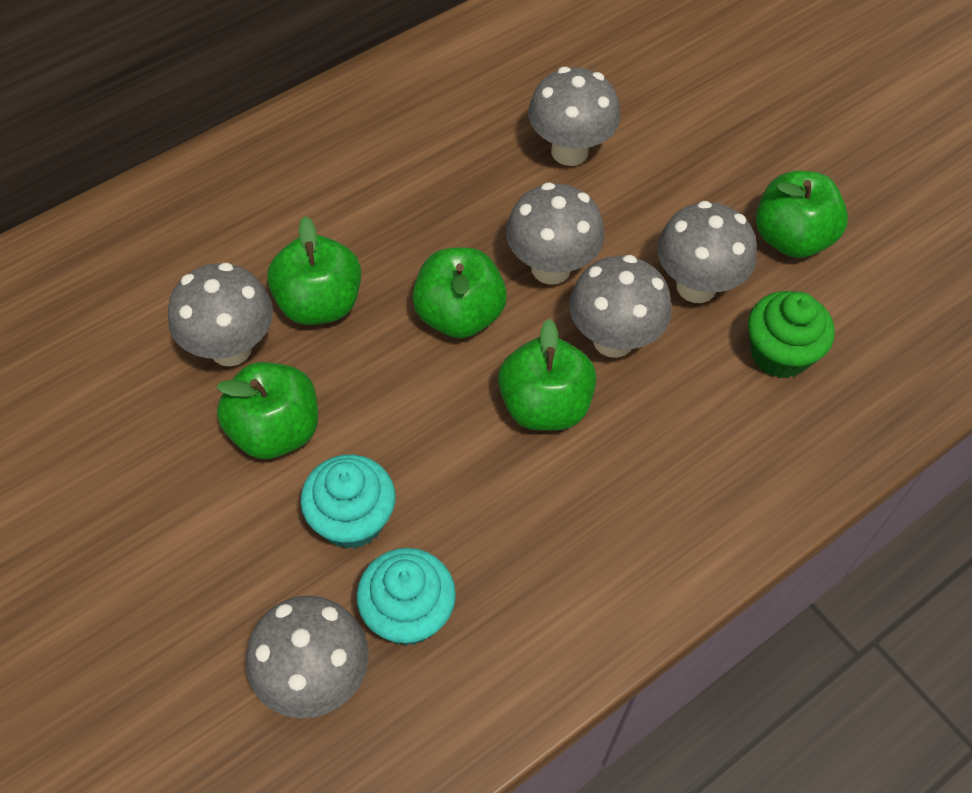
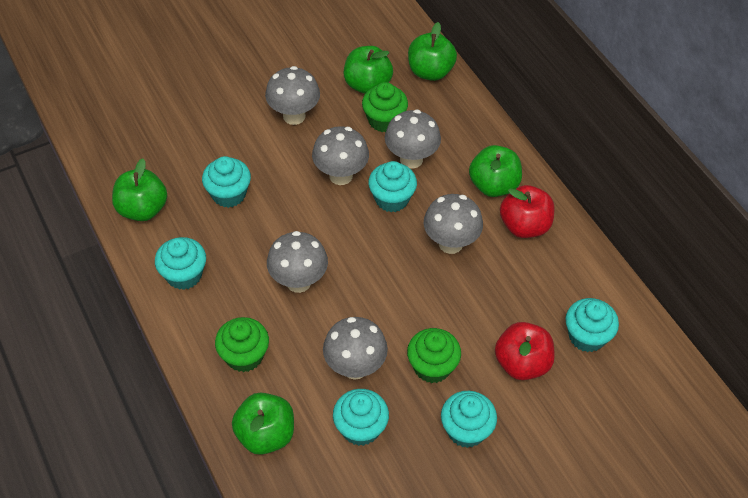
green cupcake: [748,291,835,379] = 1 -> [215,317,269,372] [362,82,408,132] [407,328,461,383] = 3
red apple: none = 0 -> [495,322,555,380] [500,185,554,238] = 2
turquoise cupcake: [301,455,395,549] [357,548,456,646] = 2 -> [155,237,206,290] [202,156,251,208] [333,389,389,446] [368,161,417,212] [441,391,497,448] [565,298,619,352] = 6

